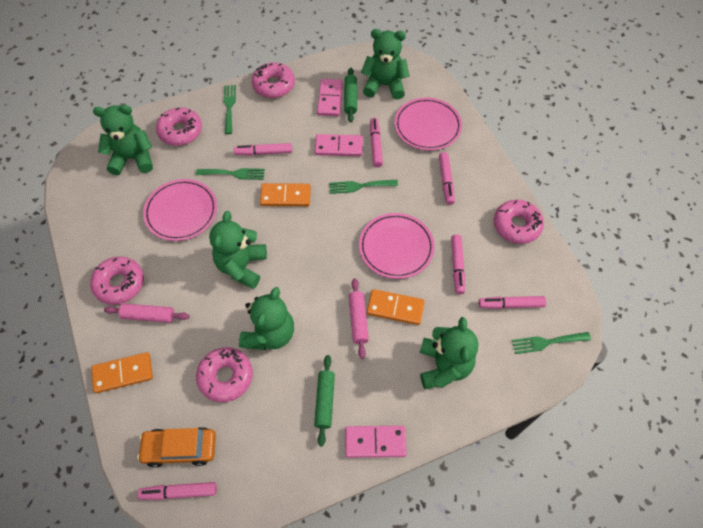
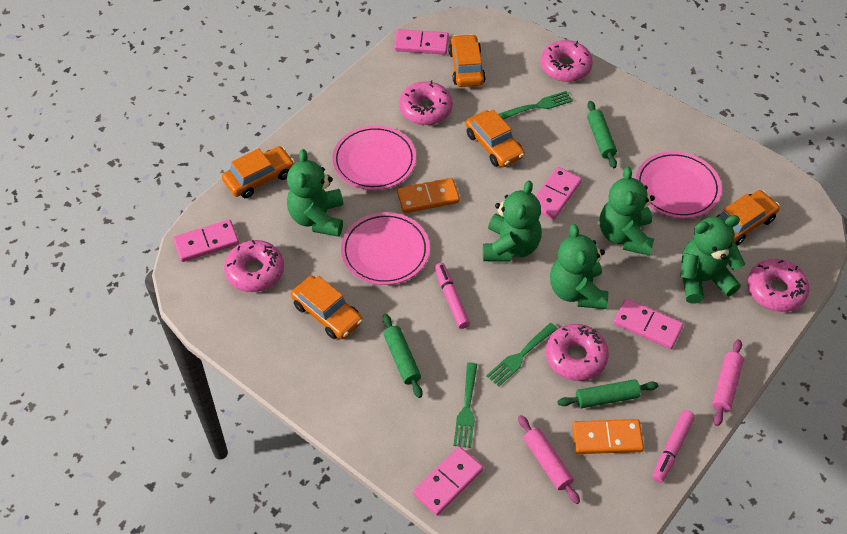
green fork: [196,168,265,180] [224,85,236,134] [329,180,398,194] [512,332,591,354] = 4 -> [454,363,477,448] [486,323,558,387] [498,91,573,119] = 3
green rolling pin: [314,355,335,447] [344,68,357,122] = 2 -> [382,314,423,398] [557,379,658,408] [587,101,617,168] = 3
orange car: [137,427,216,468] = 1 -> [222,146,295,198] [291,276,363,339] [449,34,486,87] [466,110,525,167] [716,190,780,246] = 5
orange domino: [91,352,153,393] [260,183,311,206] [367,289,425,325] = 3 -> [397,178,460,213] [572,419,644,454] = 2
pink domino: [315,134,363,156] [317,79,343,116] [345,426,407,458] = 3 -> [173,219,239,262] [394,29,449,55] [413,446,484,516] [536,167,582,220] [613,298,684,349] = 5
pink marker: [138,482,217,500] [234,143,292,156] [370,118,383,167] [439,152,455,205] [451,234,465,294] [479,296,546,309] = 6 -> [435,263,470,329] [652,410,695,483] = 2

